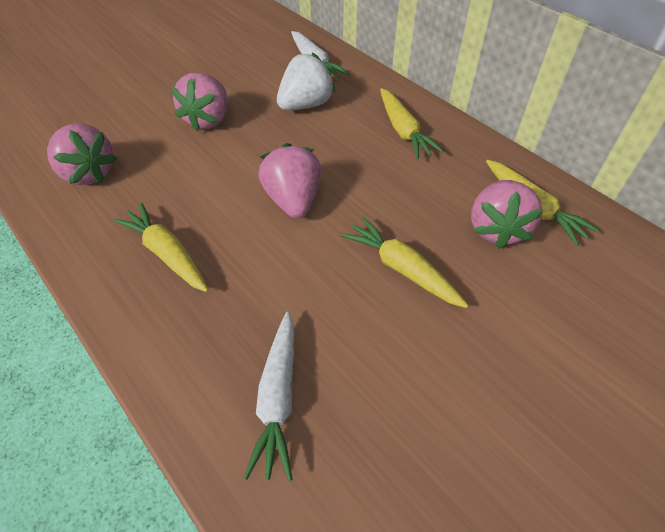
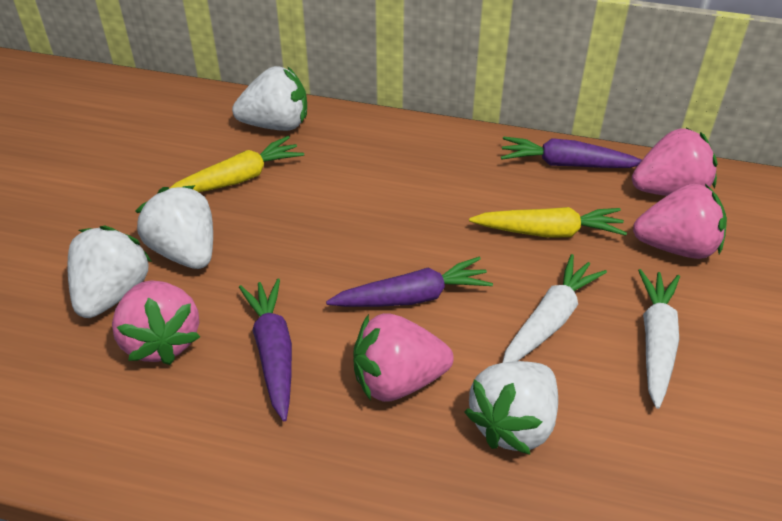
purple carrot: none = 0 -> [239,278,292,421] [326,257,493,307] [501,136,642,168] = 3
white strawberry: [277,52,335,110] = 1 -> [68,226,152,318] [135,185,213,269] [232,66,307,131] [465,361,558,455] = 4
yellow carrot: [112,203,209,292] [341,216,469,308] [380,88,444,159] [486,160,599,246] = 4 -> [169,136,304,192] [469,207,627,237] = 2

